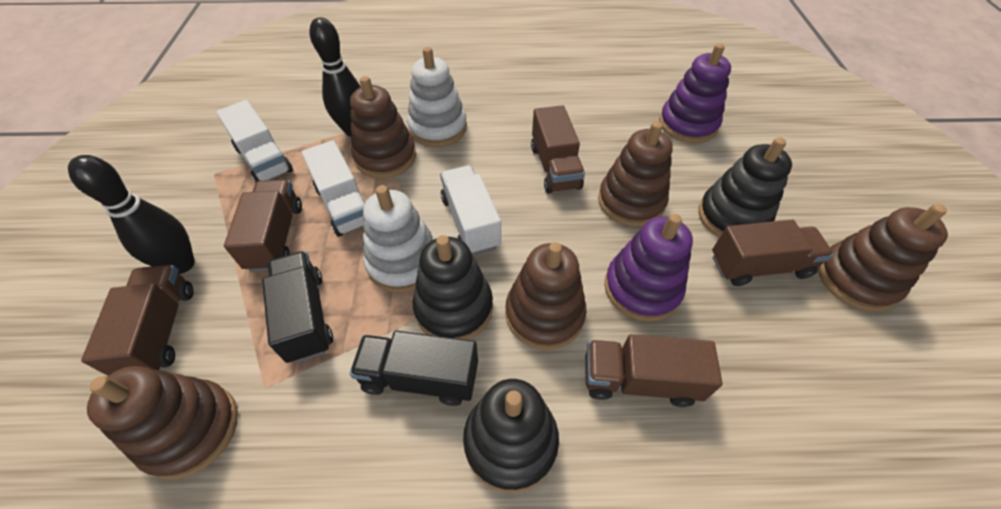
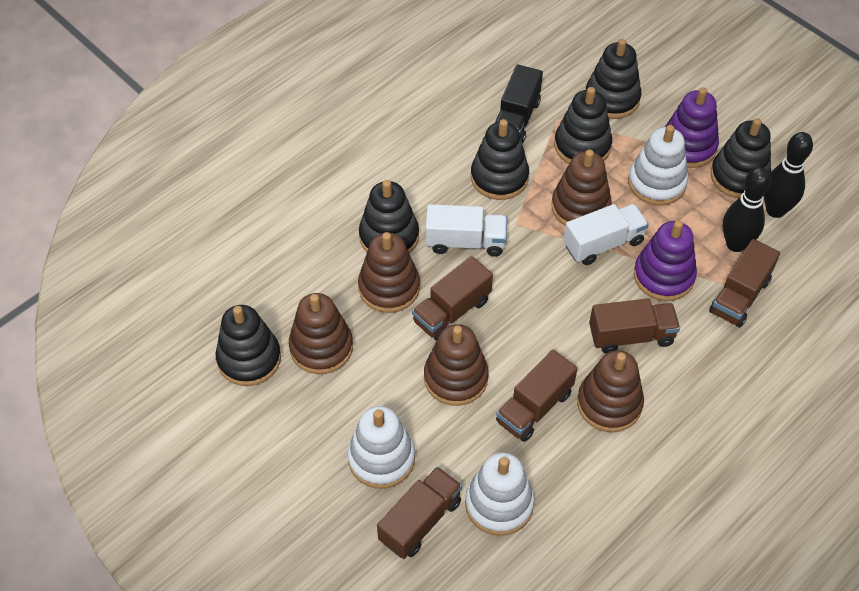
black stacking toy: [413,235,493,340] [463,379,559,493] [698,137,792,238] = 3 -> [216,305,281,386] [359,180,419,254] [471,119,529,200] [554,87,612,164] [586,39,641,119] [711,118,771,198] = 6
black truck: [262,251,333,363] [350,331,478,406] = 2 -> [495,64,543,144] = 1
white stacking toy: [363,185,435,293] [407,47,467,147] = 2 -> [347,406,415,489] [465,452,535,536] [628,125,688,206] = 3
white truck: [216,100,293,182] [301,140,365,237] [440,165,501,255] = 3 -> [426,204,507,257] [563,204,649,265] = 2

